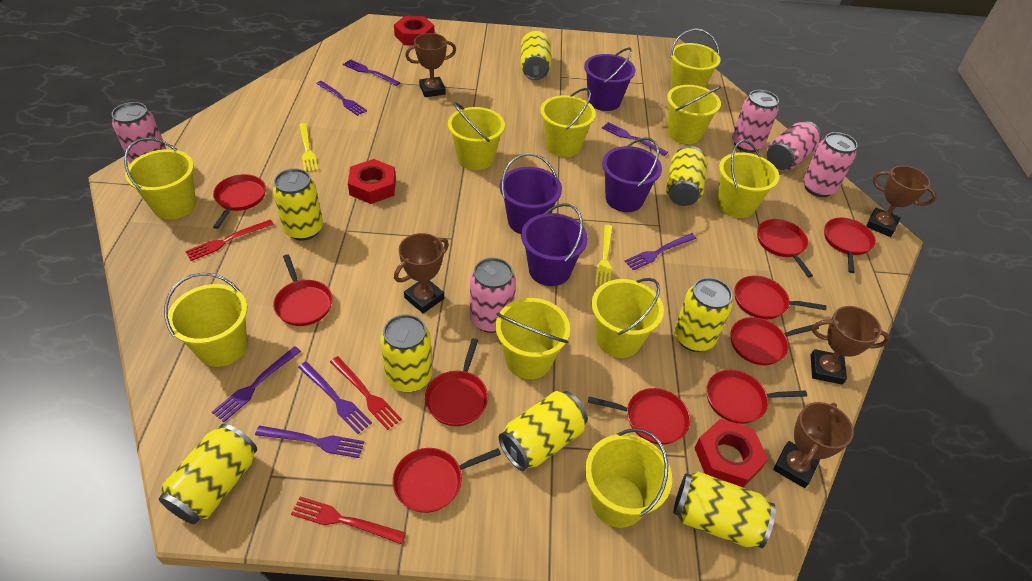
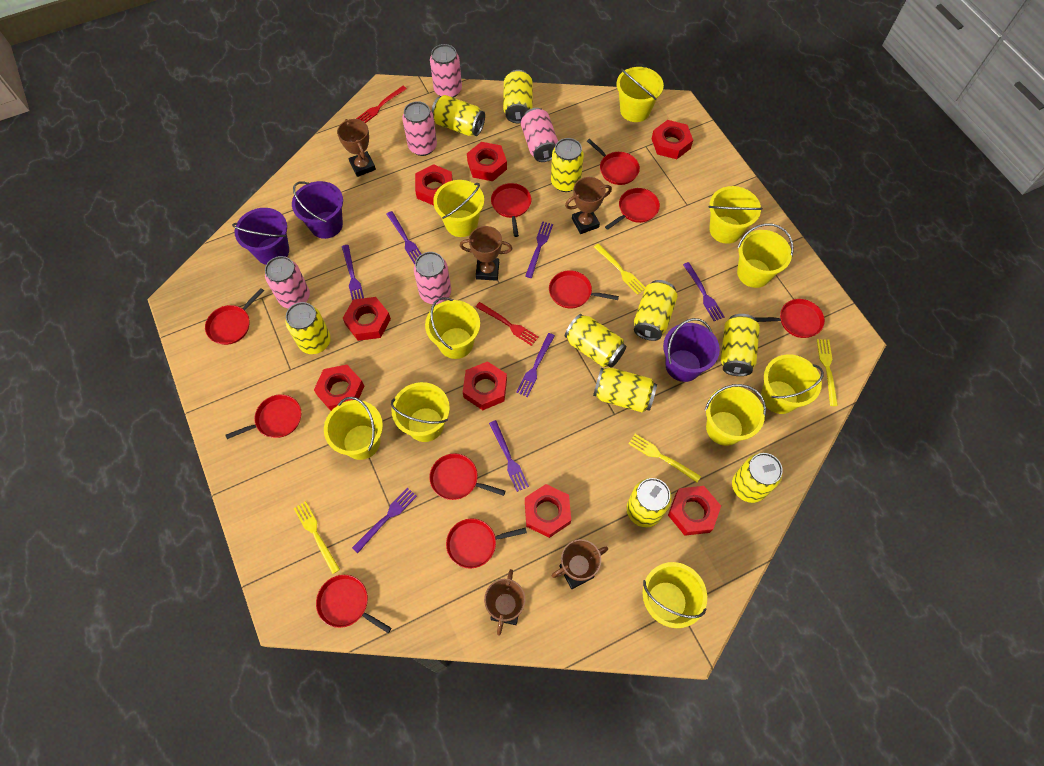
purple bucket: [500,153,562,234] [521,203,588,286] [584,48,636,111] [602,137,662,212] = 4 -> [232,208,289,265] [292,181,343,239] [663,318,720,382] = 3
red fork: [185,219,274,261] [291,497,406,544] [330,356,402,430] = 3 -> [356,86,407,123] [476,302,538,346] = 2
red nut: [348,159,396,204] [394,16,435,45] [694,419,768,487] = 3 -> [314,365,364,411] [343,297,391,341] [415,164,453,205] [463,361,507,410] [467,142,507,181] [525,484,571,538] [652,120,693,159] [668,486,721,536] = 8
yellow can: [159,424,257,524] [273,169,323,241] [380,314,432,393] [499,391,588,471] [520,31,551,80] [666,146,707,206] [673,471,776,548] [674,277,733,352] = 8 -> [286,302,331,354] [431,95,485,136] [503,70,533,123] [551,138,584,192] [565,314,626,368] [593,367,657,412] [627,478,672,528] [634,280,678,341] [721,314,760,376] [732,453,783,503] = 10
yellow fork: [299,123,318,172] [595,225,613,287] = 2 -> [294,501,340,574] [594,243,646,295] [628,434,701,482] [817,339,838,406] = 4

